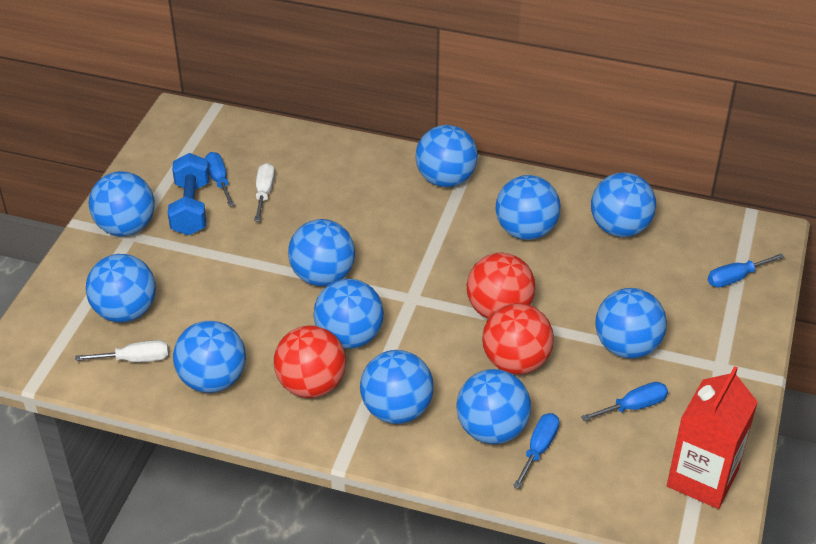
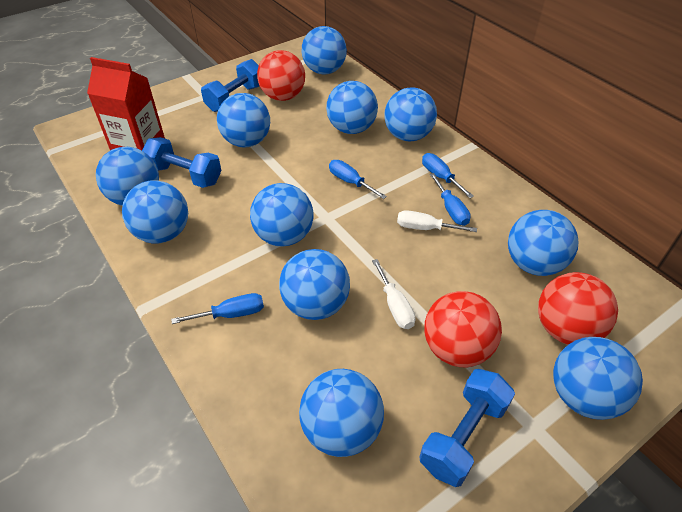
blue dumbbell: [168,153,210,235] = 1 -> [142,137,222,188] [201,59,259,112] [420,369,515,487] = 3

